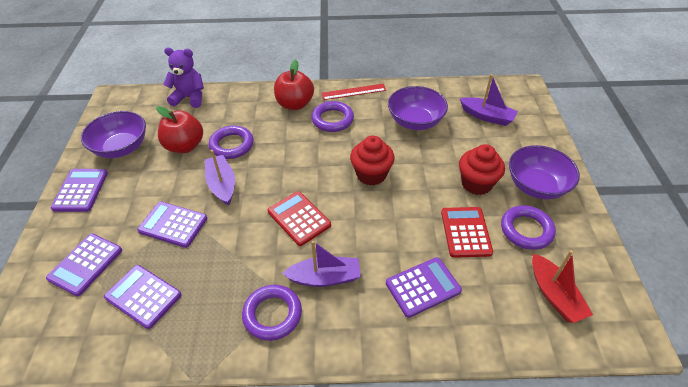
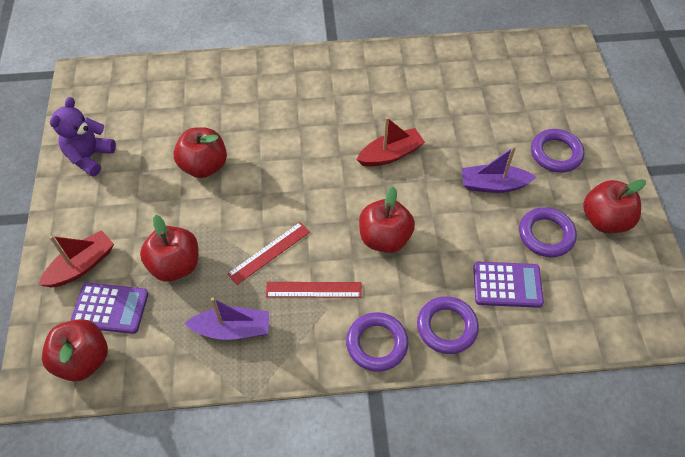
purple boat: [205,150,235,206] [282,241,361,287] [460,74,518,126] = 3 -> [184,297,269,340] [462,146,536,193] = 2
purple bowl: [81,111,146,158] [388,86,448,130] [509,145,580,199] = 3 -> none = 0
purple calculator: [46,234,122,296] [51,169,108,212] [104,265,181,329] [137,202,207,248] [386,257,462,318] = 5 -> [70,283,149,334] [473,262,544,308] = 2
red apple: [156,106,203,153] [274,59,314,110] = 2 -> [42,319,108,382] [140,215,198,282] [173,127,227,178] [359,186,415,253] [583,179,646,233] = 5
red boat: [532,250,593,323] = 1 -> [39,230,114,288] [356,117,425,167] = 2
red calculator: [268,191,331,246] [441,207,493,258] = 2 -> none = 0
red cupcake: [350,136,395,186] [459,144,505,195] = 2 -> none = 0
red ruler: [321,84,386,100] = 1 -> [227,222,310,285] [266,282,362,298] = 2

